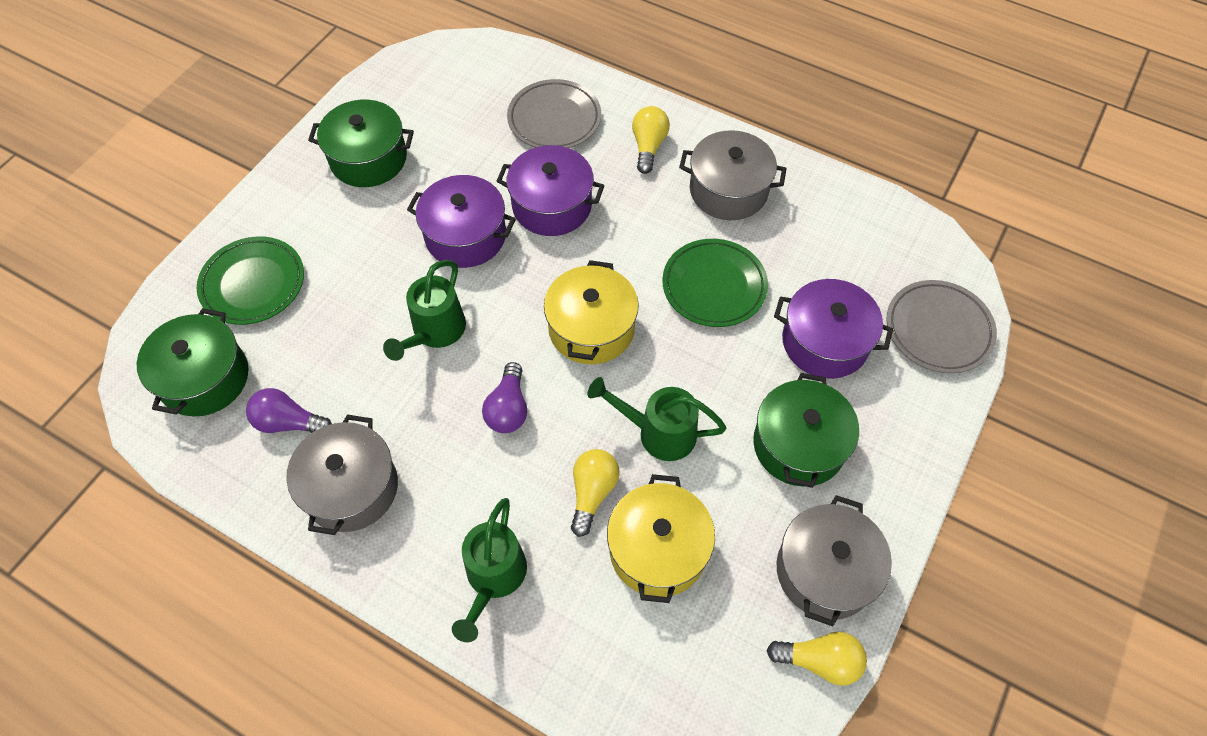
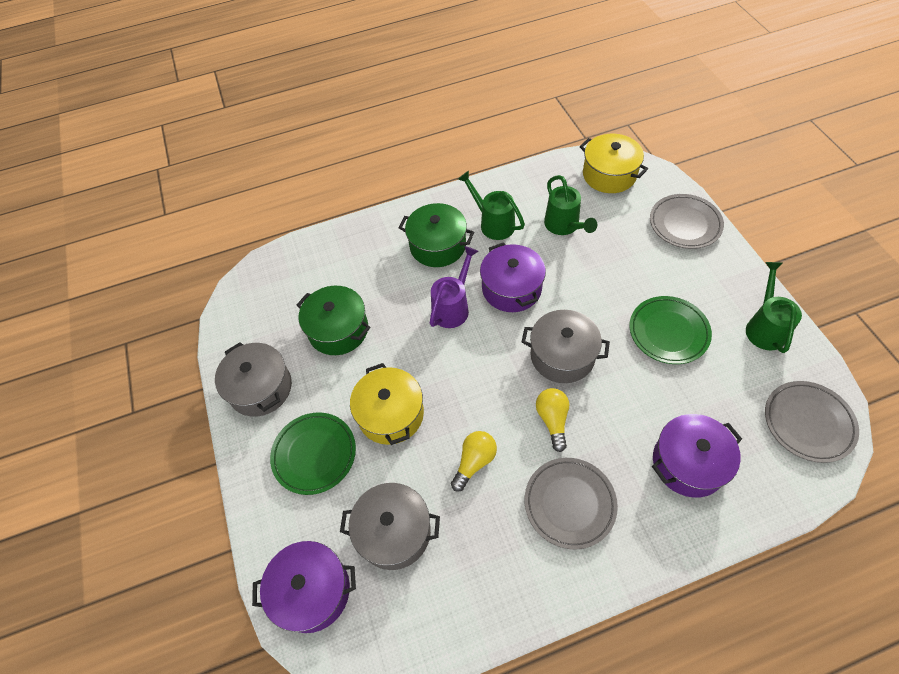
green pot: [137,308,248,417] [308,100,414,187] [753,373,859,488] = 3 -> [297,286,370,355] [399,203,474,267] = 2
grey plate: [507,79,601,148] [886,280,997,373] = 2 -> [525,458,618,550] [650,194,724,249] [765,381,859,463] = 3
purple light bulb: [246,388,332,433] [482,362,527,433] = 2 -> none = 0
purple watering can: none = 0 -> [430,246,478,328] = 1
yellow light bulb: [571,449,620,537] [632,106,670,174] [767,632,867,686] = 3 -> [451,431,497,492] [536,388,569,452] = 2

